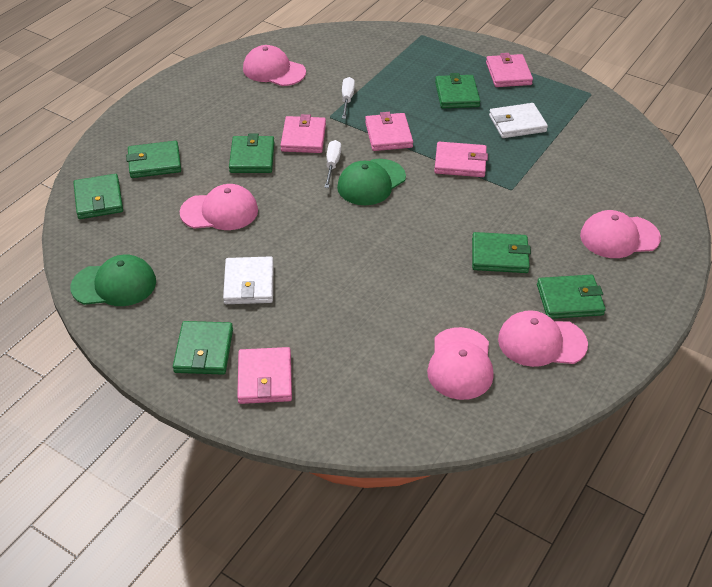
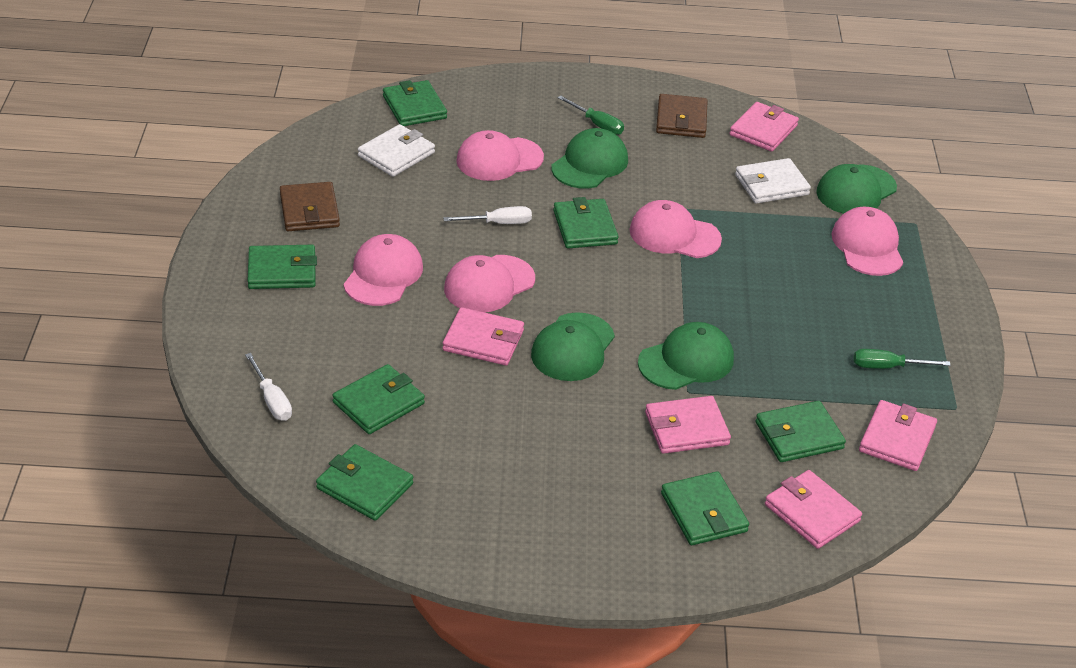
brown wallet: none = 0 -> [280,182,340,231] [656,94,708,138] = 2
green cap: [70,254,156,306] [337,159,406,205] = 2 -> [531,312,615,381] [551,128,628,188] [638,322,734,390] [816,164,897,214] = 4
green screwdriver: none = 0 -> [558,96,624,135] [854,349,951,369] = 2

